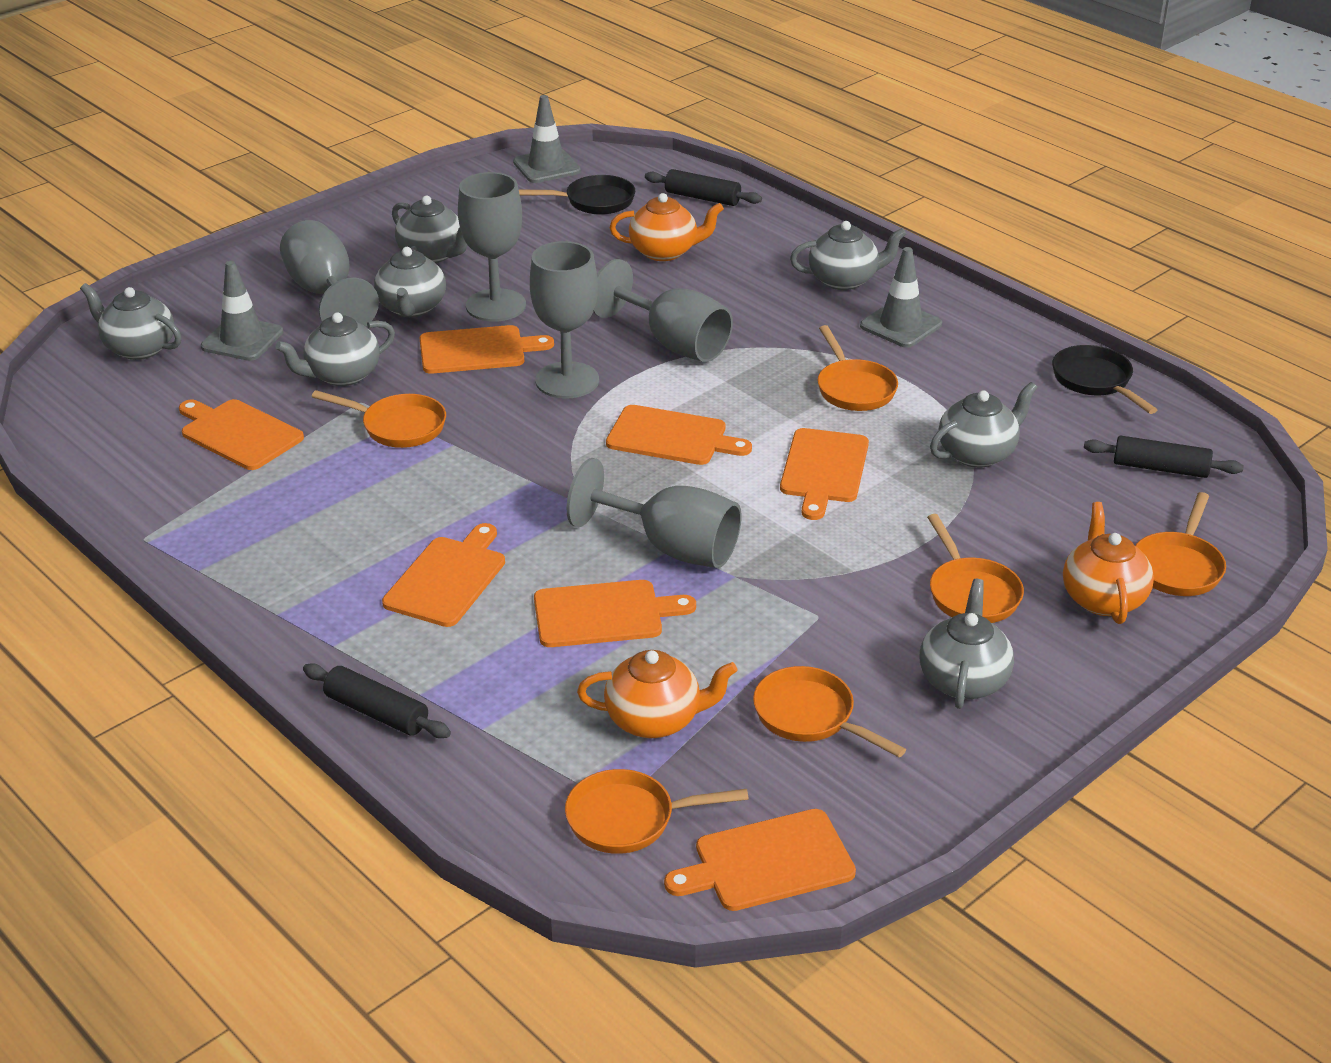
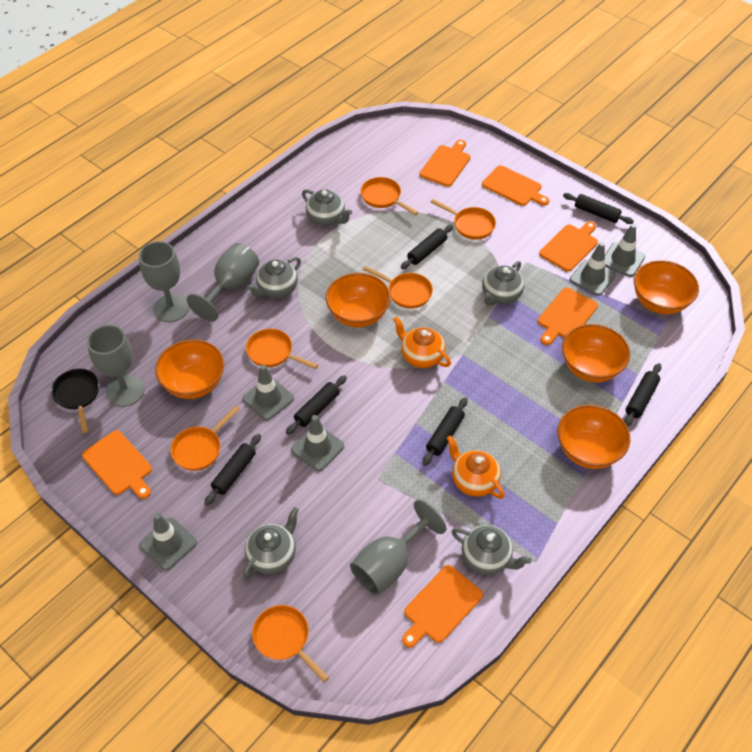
black pan: [519,175,635,215] [1052,345,1157,414] = 2 -> [51,369,99,433] = 1
black rolling pin: [303,663,451,738] [645,169,762,206] [1084,436,1244,478] = 3 -> [204,434,261,505] [286,375,347,435] [401,225,453,269] [423,397,468,466] [563,193,634,224] [624,363,661,427] = 6
grey goblet: [280,220,379,327] [458,172,526,322] [530,241,599,399] [567,458,742,568] [593,259,733,362] = 5 -> [87,325,145,407] [139,241,189,322] [187,243,259,321] [350,500,447,595] = 4
grey teapot: [80,283,181,360] [275,312,395,386] [374,246,446,317] [392,196,467,263] [790,221,906,290] [920,579,1014,709] [930,382,1038,468] = 7 -> [243,507,299,579] [247,257,301,298] [302,189,352,226] [451,525,532,575] [482,261,524,306] = 5
grey traffic cone: [201,261,283,361] [513,95,581,183] [860,247,942,348] = 3 -> [139,513,197,570] [242,365,294,421] [291,415,344,471] [570,242,616,296] [605,224,645,277] = 5
orange bowl: none = 0 -> [155,339,224,399] [326,273,391,328] [558,405,630,469] [562,324,630,382] [634,260,699,314] = 5
orange cutting board: [179,399,304,470] [382,523,505,627] [420,325,554,374] [534,580,696,647] [606,405,752,465] [664,809,856,911] [780,428,869,520] = 7 -> [82,430,152,499] [402,565,483,648] [419,140,470,187] [482,165,550,206] [538,287,598,345] [539,221,598,272] = 6
orange teapot: [577,650,737,738] [610,193,724,261] [1063,502,1154,624] = 3 -> [393,316,451,368] [447,436,505,499] = 2

